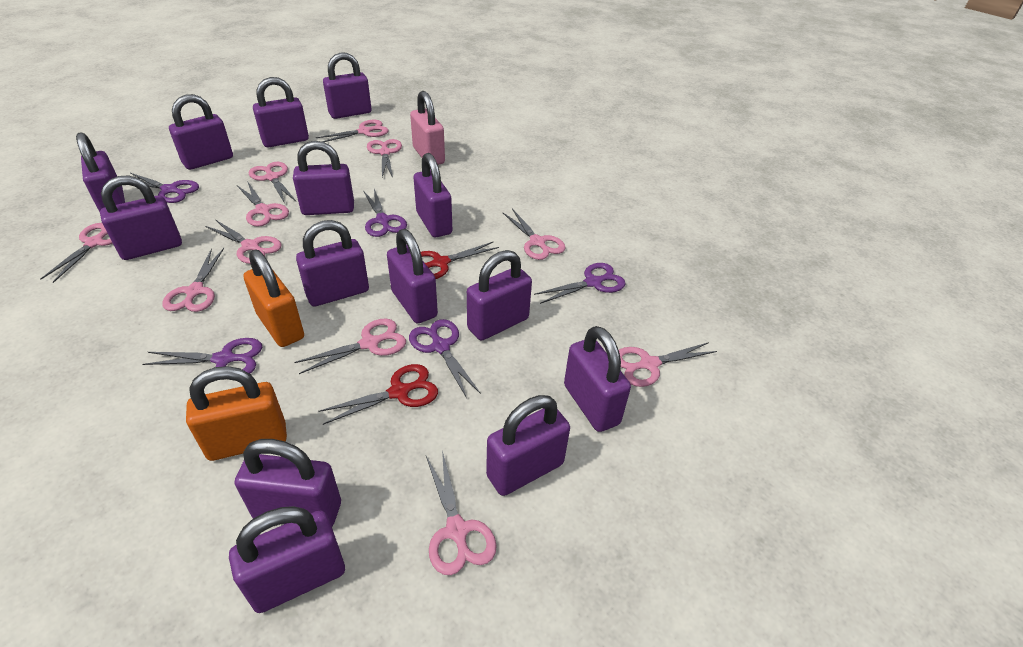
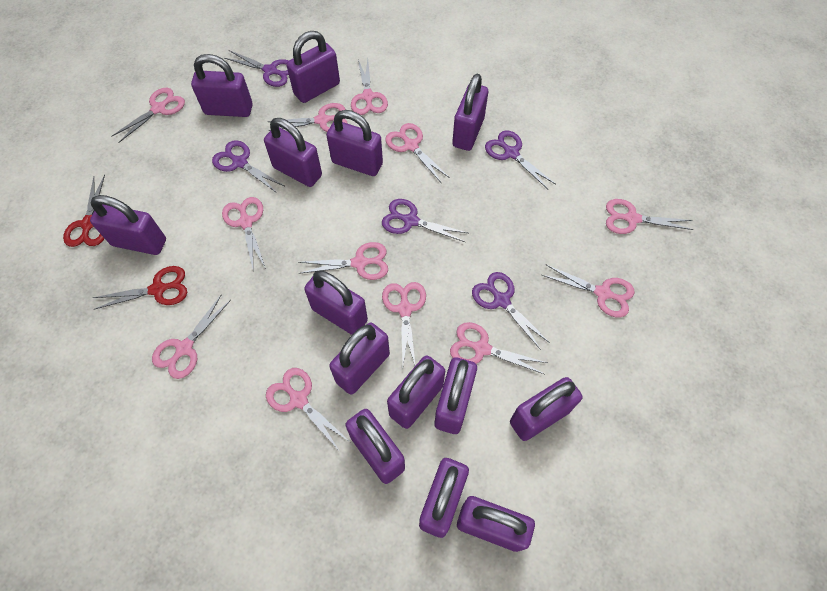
orange padlock: [186,366,287,461] [244,250,304,347] = 2 -> none = 0
pink padlock: [410,91,445,165] = 1 -> none = 0
pink scissors: [40,223,113,283] [162,248,224,312] [205,220,281,264] [238,181,289,227] [249,162,296,203] [294,319,406,374] [316,120,388,142] [367,139,402,178] [426,451,497,575] [502,209,566,260] [619,342,717,387] = 11 -> [111,88,185,143] [152,294,231,379] [222,197,266,272] [266,368,350,450] [267,103,348,132] [298,242,388,280] [351,59,388,115] [382,282,426,366] [385,123,450,182] [450,322,548,374] [542,265,635,317] [606,199,694,234] = 12

